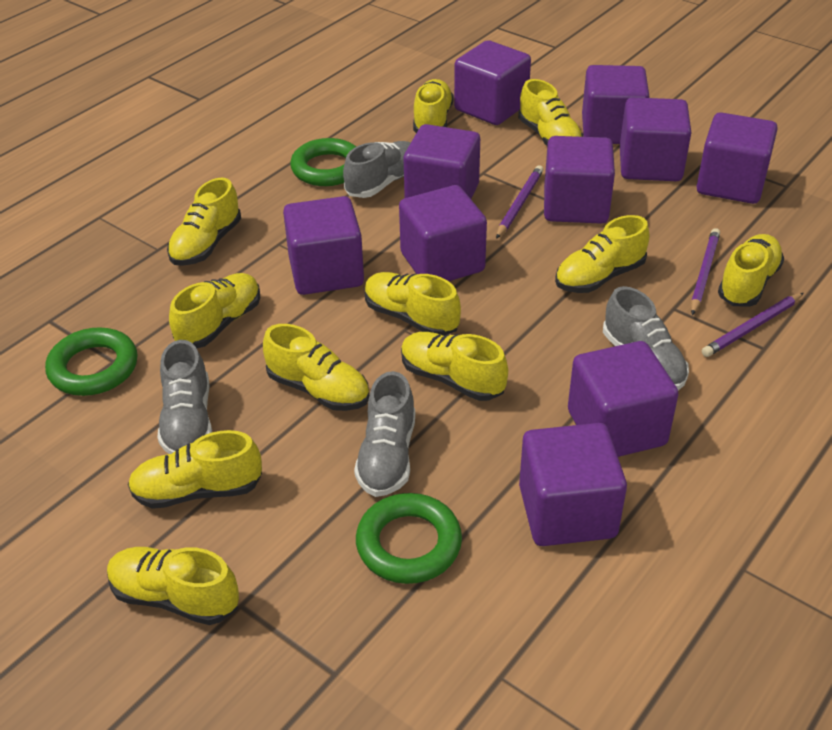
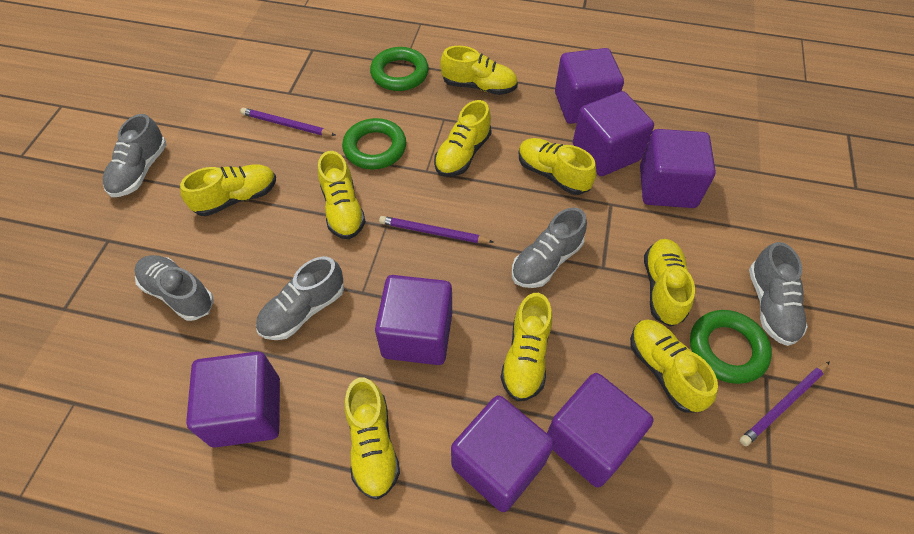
grey shoe: [158,340,212,454] [343,141,411,198] [354,371,415,497] [603,286,689,390] = 4 -> [103,114,167,197] [135,255,214,321] [256,256,344,340] [512,207,587,288] [749,242,808,346] = 5
purple cube: [283,196,364,295] [399,185,487,281] [404,124,480,199] [454,40,531,125] [519,423,627,546] [544,136,615,224] [568,341,679,457] [582,65,650,144] [620,97,691,181] [696,112,778,204] = 10 -> [186,352,280,447] [375,275,452,365] [451,395,554,512] [547,373,653,487] [555,48,624,124] [573,91,654,176] [640,129,716,208] = 7
yellow shoe: [107,547,239,625] [128,430,262,509] [167,178,241,266] [169,273,260,348] [263,324,369,411] [365,272,461,336] [401,332,508,401] [413,79,454,133] [518,79,583,146] [555,215,649,293] [718,234,784,307] = 11 -> [180,164,276,216] [318,151,366,239] [344,378,400,500] [434,100,492,177] [441,46,518,95] [500,293,552,401] [519,138,596,195] [630,319,718,413] [644,239,695,327] = 9

